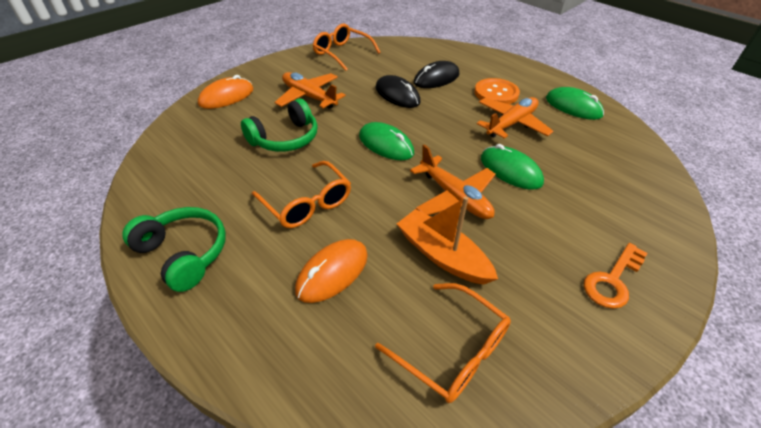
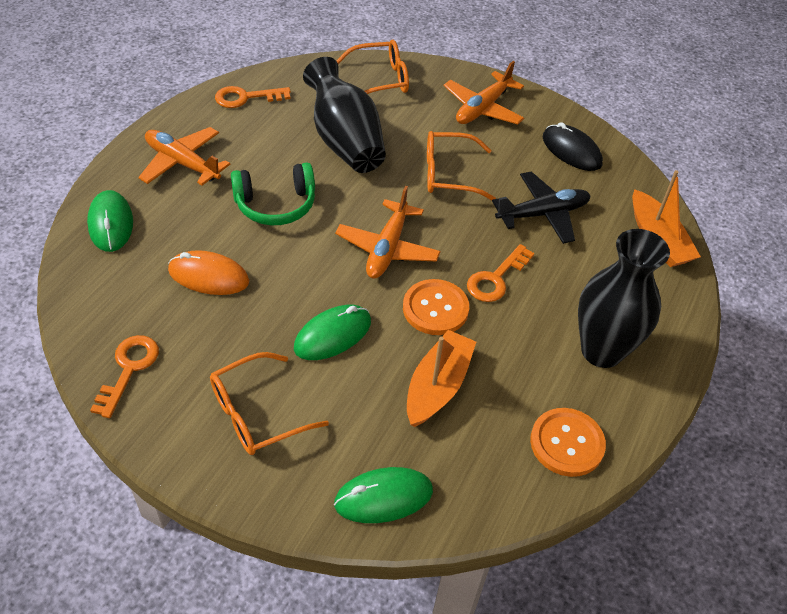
black mouse: [376,75,421,108] [414,61,459,88] = 2 -> [543,122,603,171] = 1
black plane: none = 0 -> [492,171,591,244] = 1
black vase: none = 0 -> [303,57,386,173] [578,229,670,368] = 2
green headphones: [122,207,226,292] [241,98,318,152] = 2 -> [231,163,315,225] = 1
orange boat: [397,196,498,285] = 1 -> [407,330,476,427] [632,170,701,267] = 2
orange button: [475,78,520,104] = 1 -> [403,279,469,335] [530,408,606,477] = 2
orange key: [584,243,647,309] = 1 -> [90,335,159,418] [215,86,291,108] [467,244,534,302] = 3
orange mouse: [198,75,253,109] [295,239,368,303] = 2 -> [168,250,249,295] = 1

